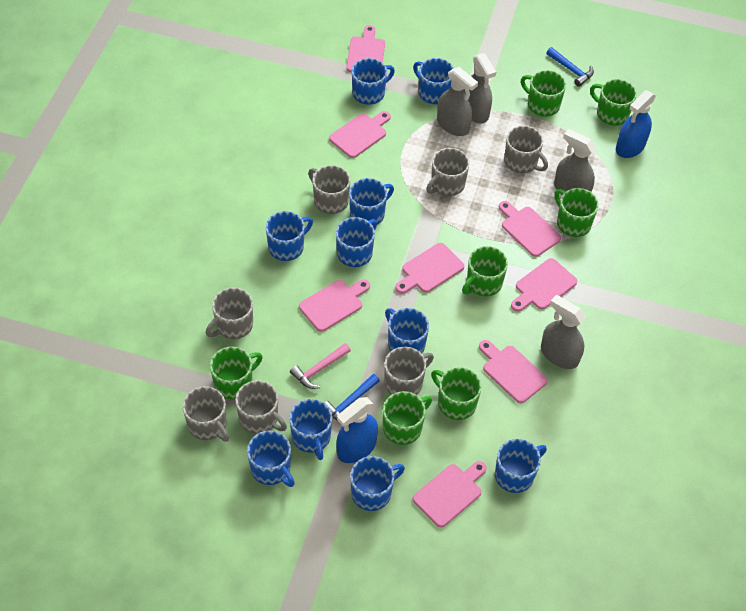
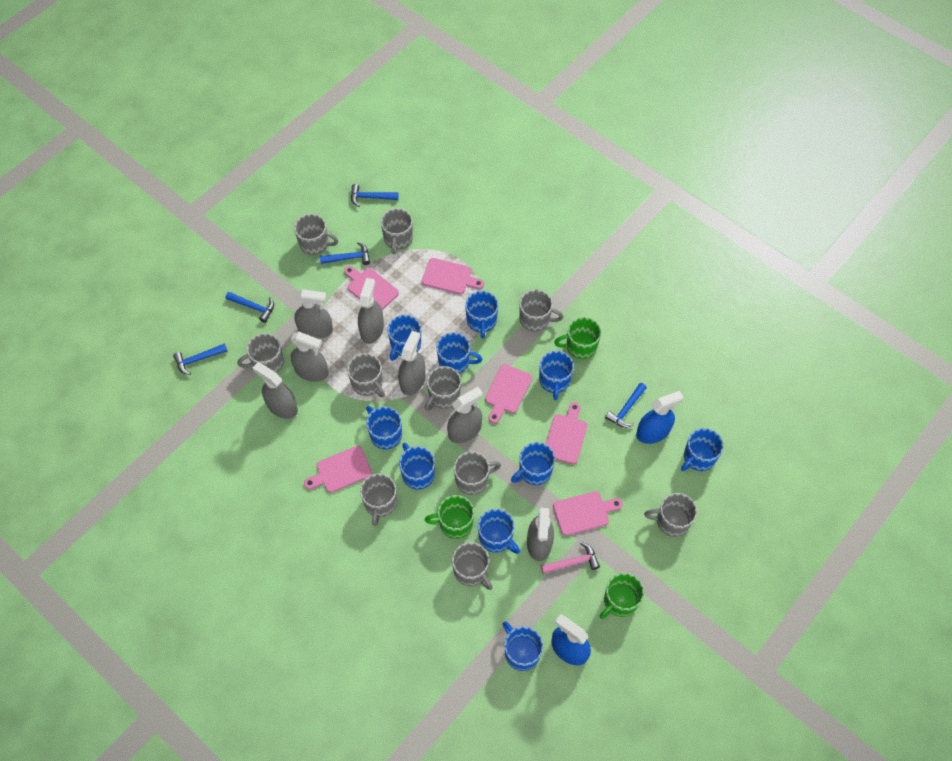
blue hammer: [324,374,380,422] [546,47,594,87] = 2 -> [173,343,227,375] [226,292,274,323] [320,242,370,265] [351,184,398,207] [605,383,647,428] = 5
green mug: [210,347,263,400] [383,391,432,445] [431,367,482,420] [462,246,508,296] [521,70,566,117] [554,188,599,237] [590,79,637,126] = 7 -> [424,495,474,539] [554,317,601,359] [600,573,644,619] = 3
grey mug: [183,386,229,442] [206,288,253,339] [235,380,287,434] [308,165,350,214] [385,347,434,395] [426,148,469,196] [504,126,548,173] = 7 -> [237,333,284,373] [294,214,338,255] [347,353,385,397] [360,474,397,526] [381,208,413,254] [425,366,461,411] [452,542,493,590] [454,452,501,495] [519,290,563,332] [644,493,697,537] = 10
grey spray bottle: [437,67,478,136] [464,53,496,123] [541,295,586,369] [554,129,596,195] = 4 -> [253,362,298,419] [291,332,329,382] [294,289,333,339] [358,278,384,344] [398,331,426,395] [447,387,483,443] [527,508,554,561] = 7
pink cutting board: [299,279,370,332] [329,111,391,158] [346,25,385,72] [395,243,464,294] [413,461,487,527] [479,340,548,403] [499,201,561,257] [511,258,577,312] = 8 -> [304,446,372,493] [344,266,399,310] [422,258,484,294] [485,364,532,424] [545,402,588,464] [553,491,623,536] = 6

